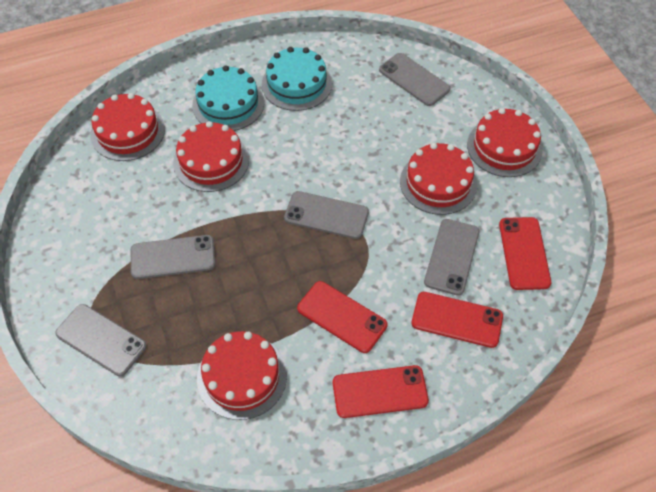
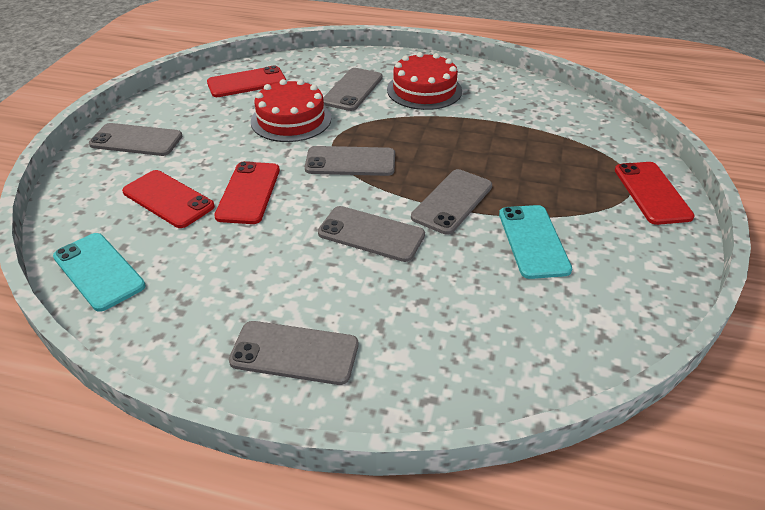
grey phone: [55,304,147,376] [131,235,215,279] [284,191,369,239] [379,53,451,106] [424,219,479,296] = 5 -> [89,123,182,156] [229,321,358,385] [305,146,395,176] [318,206,425,262] [323,68,383,111] [411,169,492,235] = 6
red cake: [90,93,165,161] [173,121,249,192] [197,331,287,420] [400,143,477,215] [467,108,543,177] = 5 -> [251,79,331,142] [387,52,462,110] = 2
turquoise cake: [192,65,264,131] [262,47,332,111] = 2 -> none = 0
turquoise phone: none = 0 -> [53,233,146,312] [499,205,572,279] = 2

